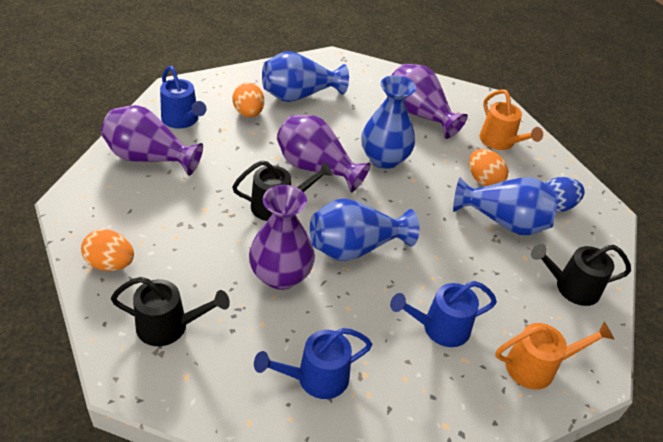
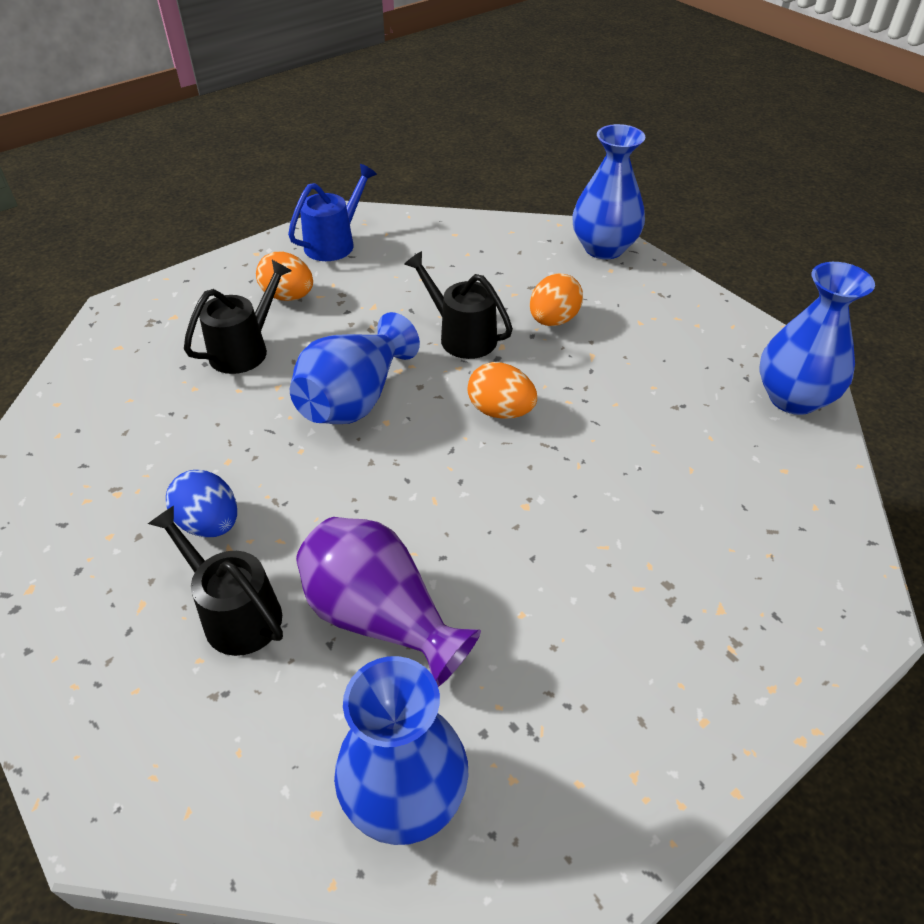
blue watering can: [160,66,207,129] [254,328,372,399] [390,281,497,347] = 3 -> [288,164,377,261] = 1
orange watering can: [479,89,543,150] [495,322,614,389] = 2 -> none = 0
purple vase: [101,105,203,176] [249,185,315,290] [277,115,371,193] [391,64,468,139] = 4 -> [296,517,481,687] = 1

